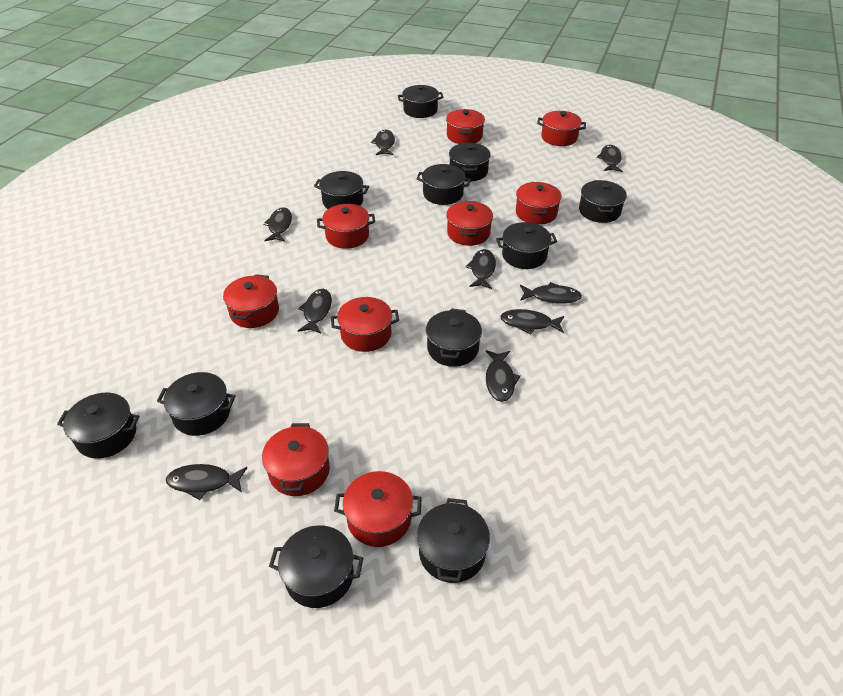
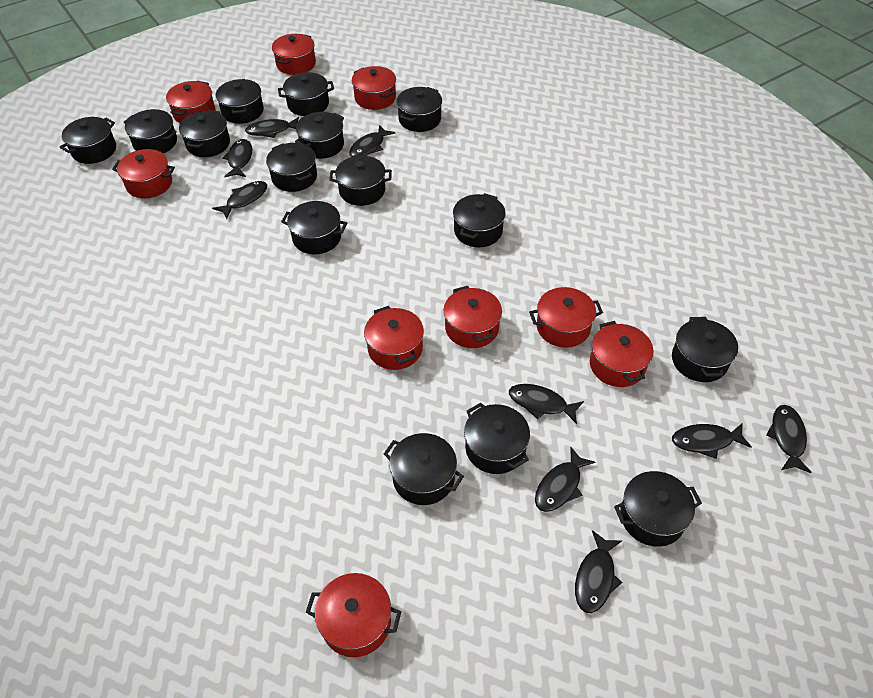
black pot: [57,393,139,459] [157,372,235,436] [269,525,363,608] [314,171,369,209] [398,85,444,118] [416,164,471,205] [417,498,490,583] [426,308,482,367] [449,143,491,181] [496,222,557,269] [579,180,627,223] = 11 -> [60,117,116,164] [124,109,177,153] [179,110,230,157] [216,79,264,124] [266,143,317,192] [278,72,334,116] [281,201,347,254] [295,112,344,159] [329,156,392,206] [384,433,464,505] [396,87,442,132] [453,193,506,247] [464,403,530,474] [614,471,702,547] [672,317,738,382] = 15

